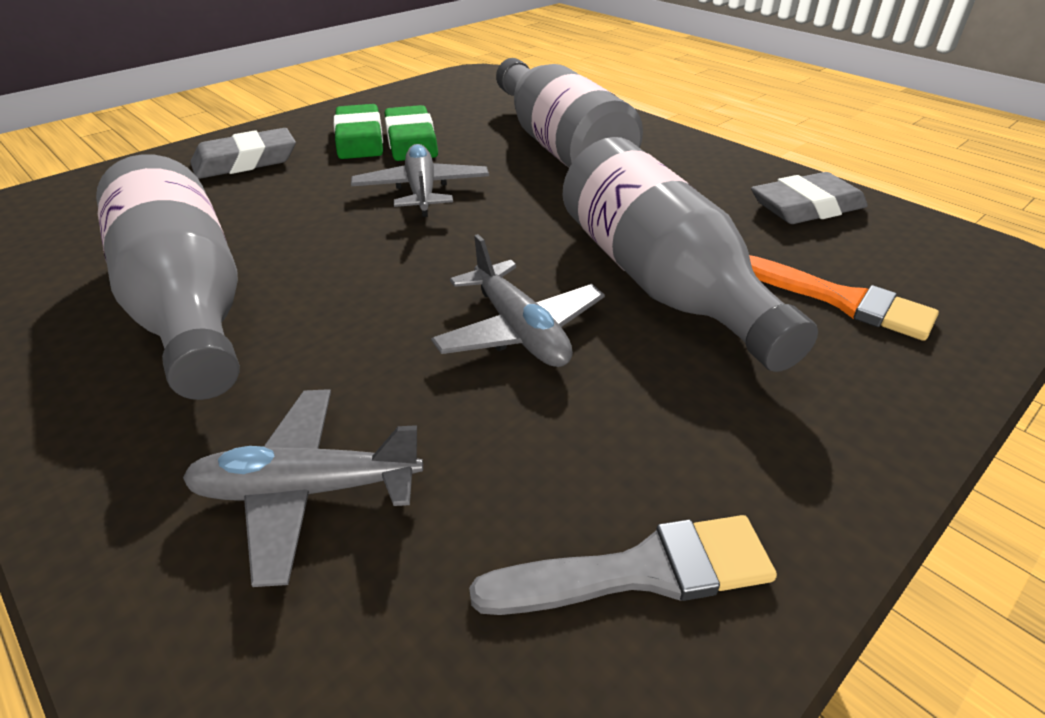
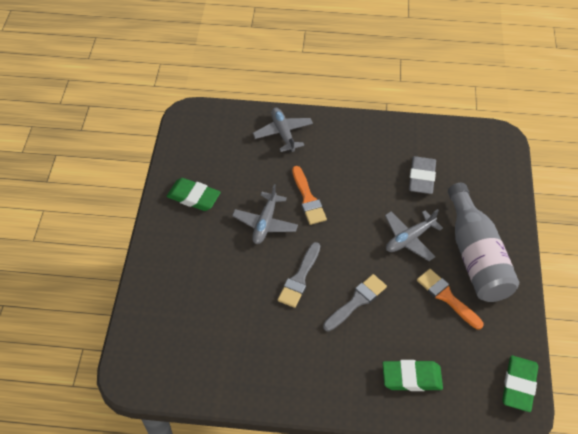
green eraser: [334,104,383,159] [385,105,438,161] = 2 -> [166,178,221,211] [383,360,443,391] [502,355,538,412] = 3
grey bottle: [96,154,240,400] [496,58,643,168] [563,137,818,372] = 3 -> [448,183,519,302] = 1
grey brush: [469,515,777,615] = 1 -> [278,242,320,308] [323,274,387,331] = 2
grey eraser: [190,128,296,179] [751,172,868,224] = 2 -> [409,156,436,194] = 1
orange brush: [749,255,939,341] = 1 -> [292,166,327,225] [417,269,484,330] = 2

